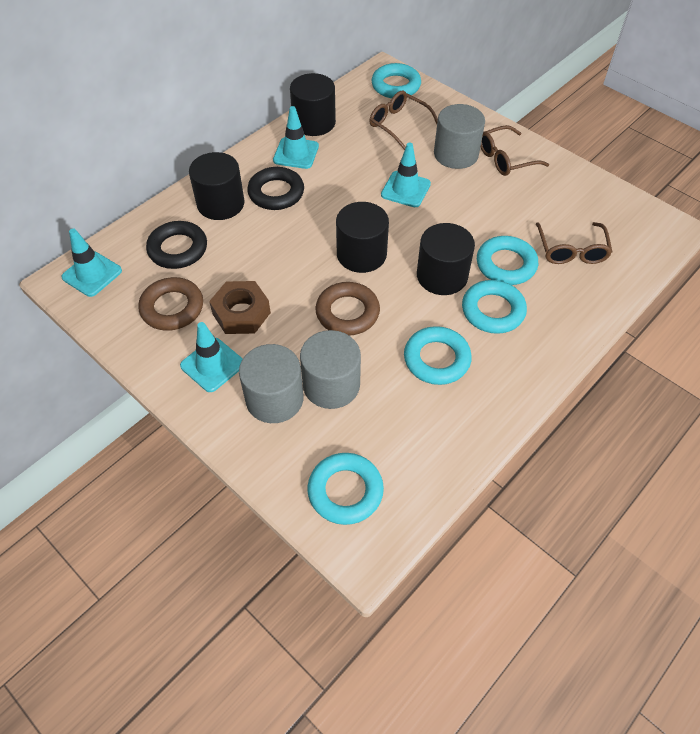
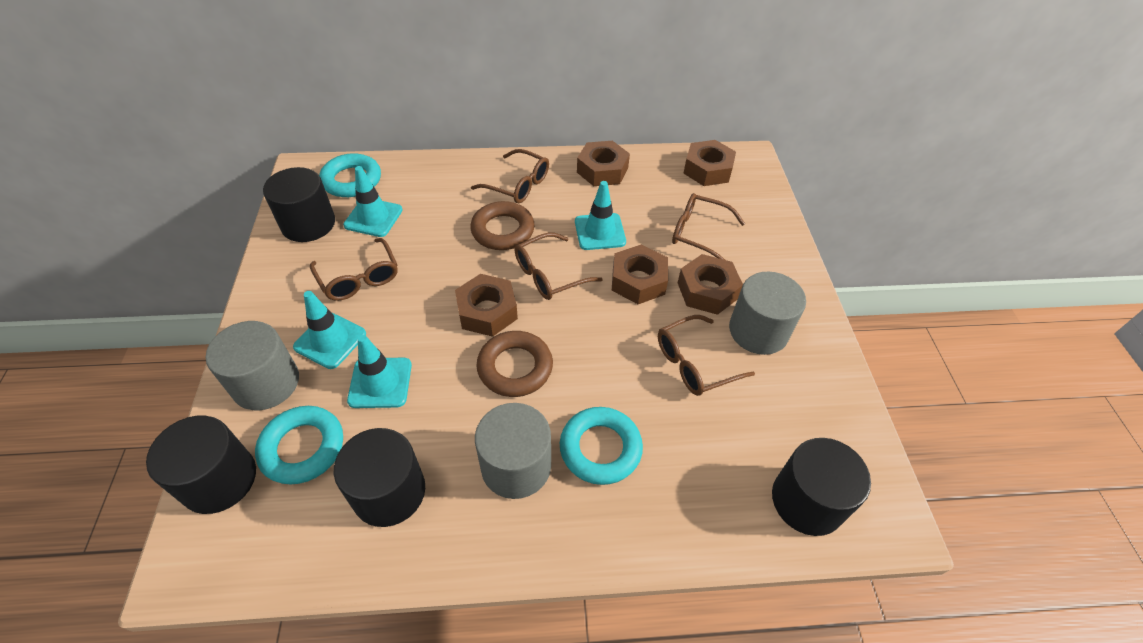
black ring: [146,221,207,269] [247,167,304,210] = 2 -> none = 0
brown glasses: [369,91,438,150] [481,125,549,176] [536,222,612,264] = 3 -> [310,238,398,301] [471,149,549,203] [515,233,603,300] [658,315,755,396] [672,193,745,260] = 5
brown nut: [209,281,271,334] = 1 -> [455,274,518,337] [577,141,630,186] [612,244,668,304] [678,254,743,315] [683,140,736,186] = 5
turquoise ring: [307,453,384,525] [371,63,421,98] [404,326,472,385] [462,280,527,334] [477,236,538,285] = 5 -> [255,406,343,485] [319,153,381,197] [560,407,643,485] = 3

